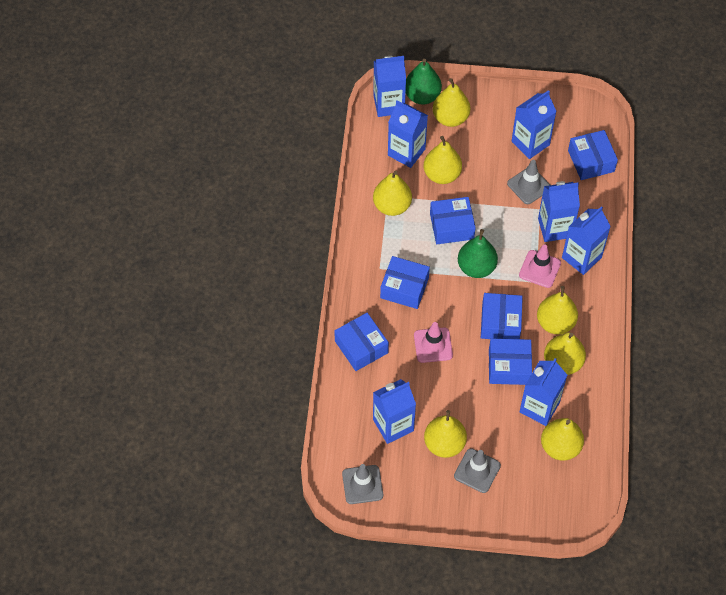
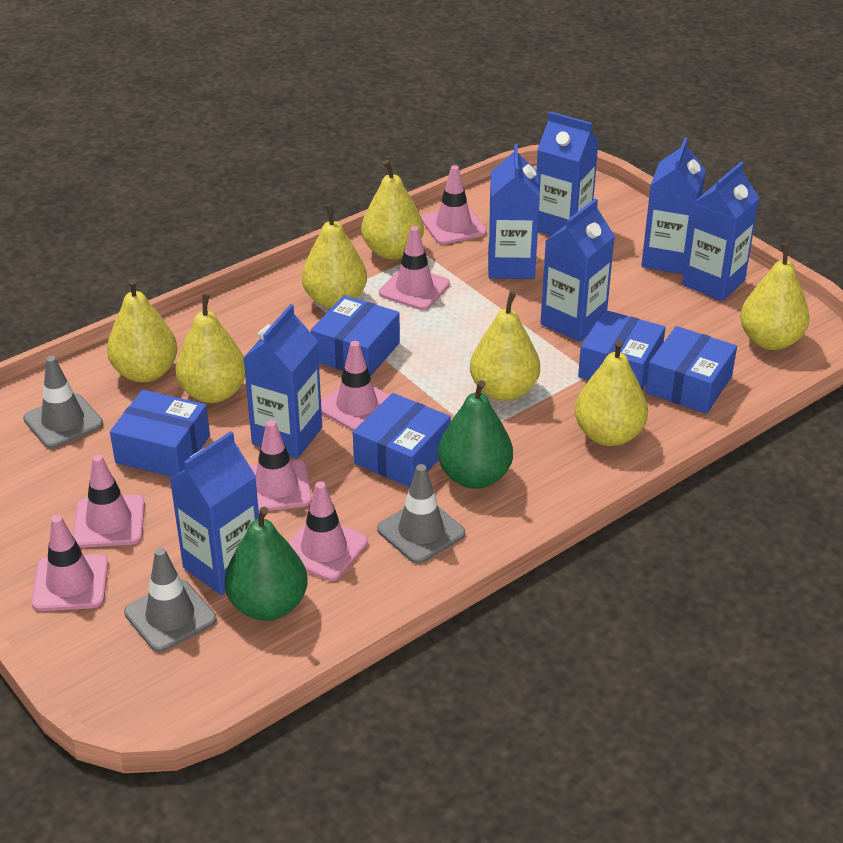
blue box: [334,313,389,371] [380,256,430,309] [430,197,476,244] [481,293,523,339] [489,338,532,385] [568,130,618,180] = 6 -> [110,390,210,477] [311,295,400,377] [353,393,451,487] [578,310,666,390] [645,326,737,414] = 5
pink traffic cone: [414,322,453,363] [519,244,561,288] = 2 -> [31,515,109,611] [73,455,145,548] [249,420,312,512] [288,481,368,581] [321,341,389,431] [379,226,450,310] [422,165,487,245] = 7

